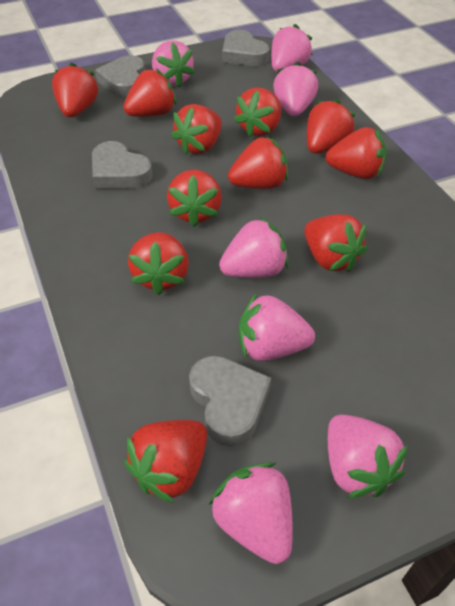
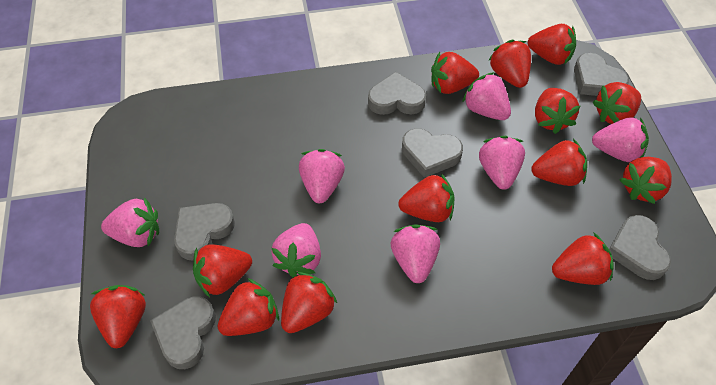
grey heart: [92,141,153,189] [95,55,145,98] [189,356,271,447] [222,30,270,66] = 4 -> [150,296,216,369] [174,203,235,261] [368,72,426,115] [402,128,463,178] [574,53,629,96] [609,215,671,280] = 6
red strawberry: [52,62,99,117] [123,69,177,117] [124,420,207,503] [128,232,189,295] [167,169,222,227] [171,104,222,155] [228,136,288,189] [234,87,281,137] [304,214,367,272] [307,99,356,154] [326,127,387,179] = 11 -> [90,285,146,348] [193,244,252,297] [217,278,279,336] [281,272,337,333] [399,173,455,222] [431,52,479,94] [488,40,531,88] [528,24,576,65] [531,139,587,186] [535,88,580,134] [552,232,614,285] [593,82,641,124] [619,157,672,204] = 13

